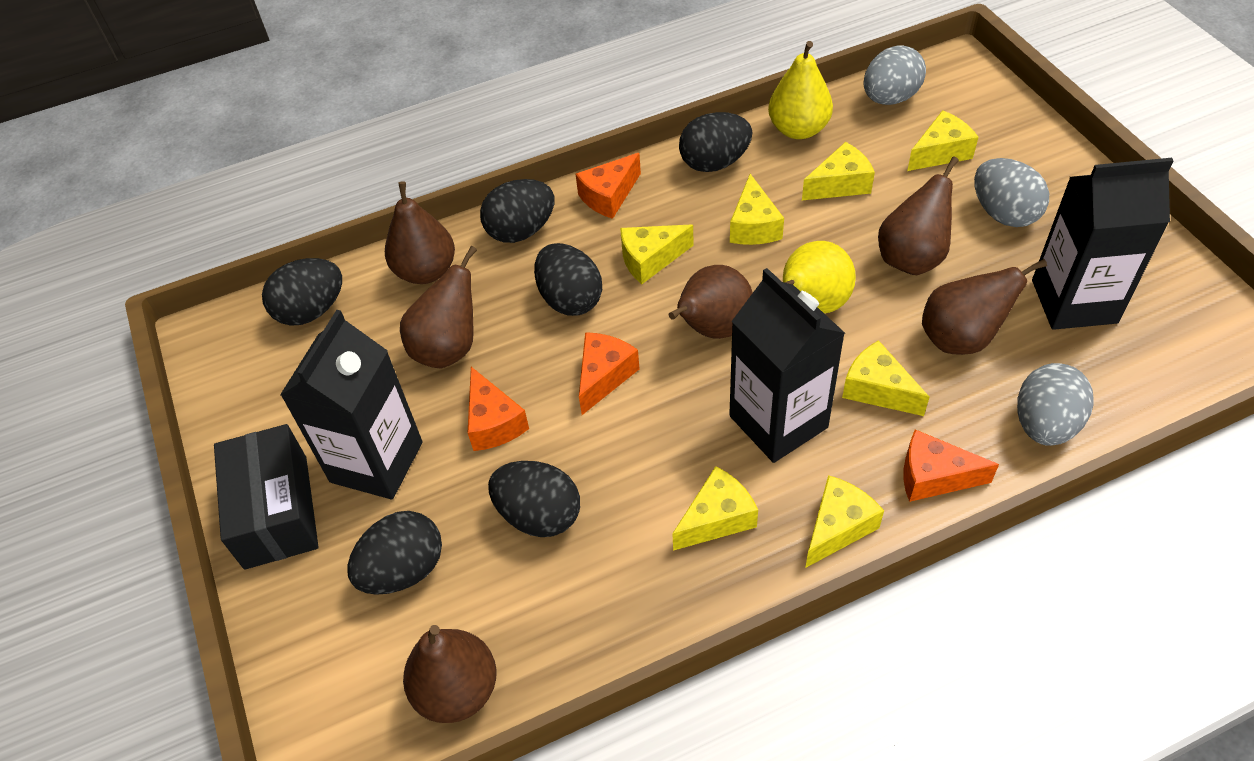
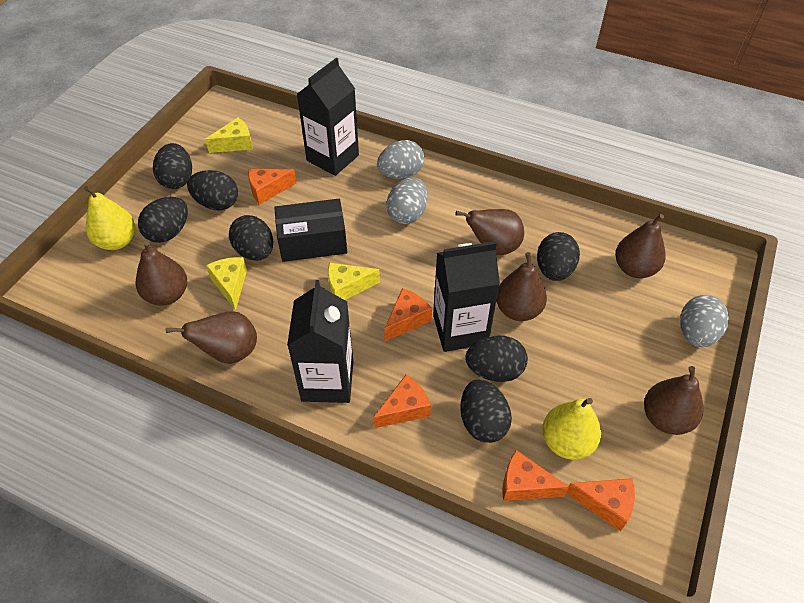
black egg: [262,258,342,326] [347,511,442,595] [480,179,555,243] [488,461,580,537] [534,243,602,316] [679,112,752,172] = 6 -> [138,197,188,243] [153,143,192,189] [187,170,238,211] [229,215,273,261] [460,379,512,443] [465,336,528,382] [537,232,580,281] = 7
orange cheese: [467,367,529,451] [576,153,641,219] [579,332,639,415] [903,429,999,502] = 4 -> [248,169,296,205] [373,375,431,428] [384,288,432,341] [502,450,569,501] [566,478,635,531] = 5
yellow cheese: [620,225,693,284] [672,466,758,551] [730,174,784,245] [802,142,875,200] [805,475,884,568] [842,340,929,416] [907,110,978,171] = 7 -> [205,118,253,153] [206,257,247,310] [328,263,380,300] = 3

